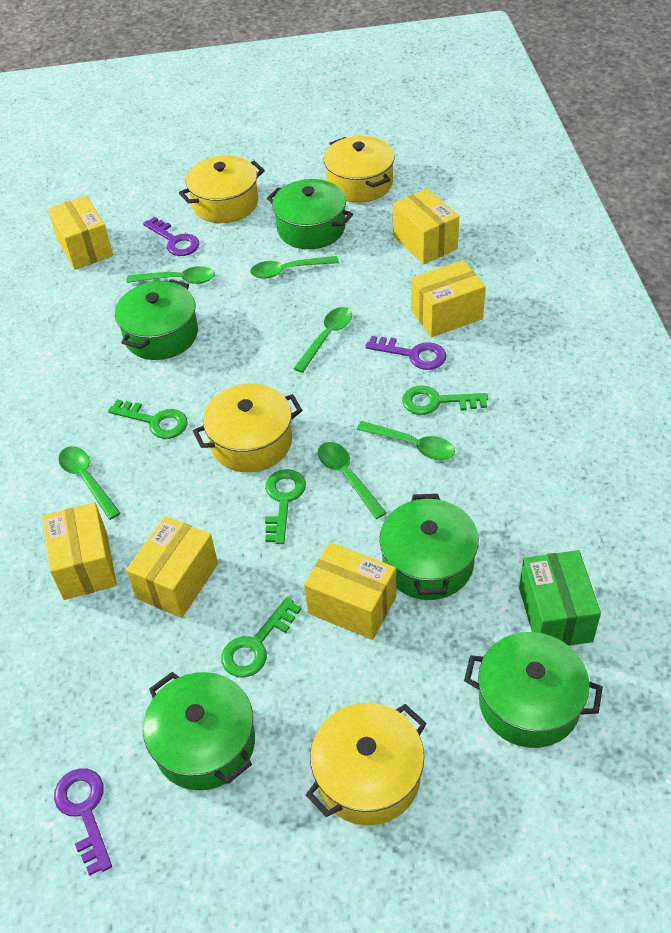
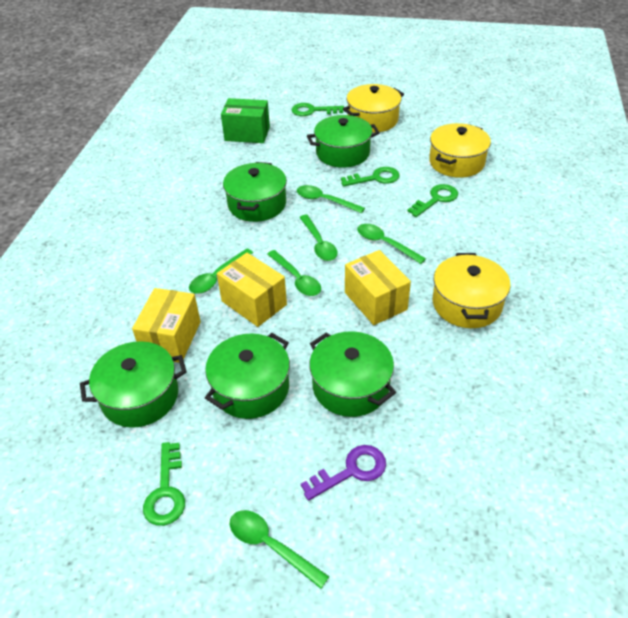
purple key: [54,768,112,875] [143,217,199,256] [365,336,446,370] = 3 -> [301,445,386,501] = 1
yellow box: [42,502,117,600] [48,196,113,270] [126,516,218,618] [304,542,396,640] [393,189,459,264] [411,260,486,337] = 6 -> [132,288,201,363] [217,253,287,327] [345,250,411,325] = 3
yellow pot: [179,155,265,223] [193,384,302,472] [306,703,427,826] [324,136,395,203] = 4 -> [343,84,404,133] [429,123,491,178] [433,253,511,328] = 3

